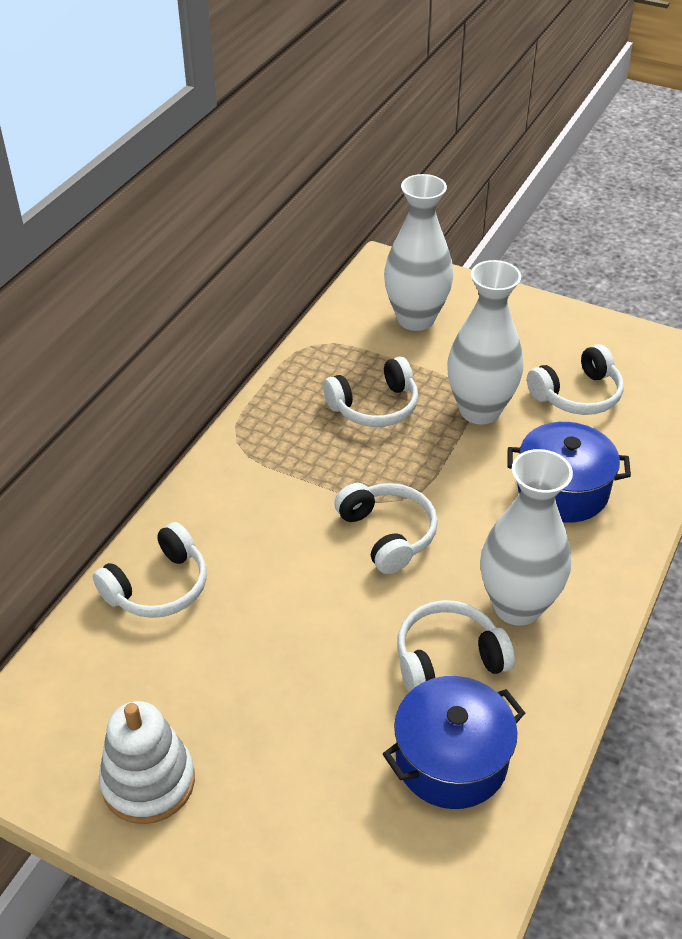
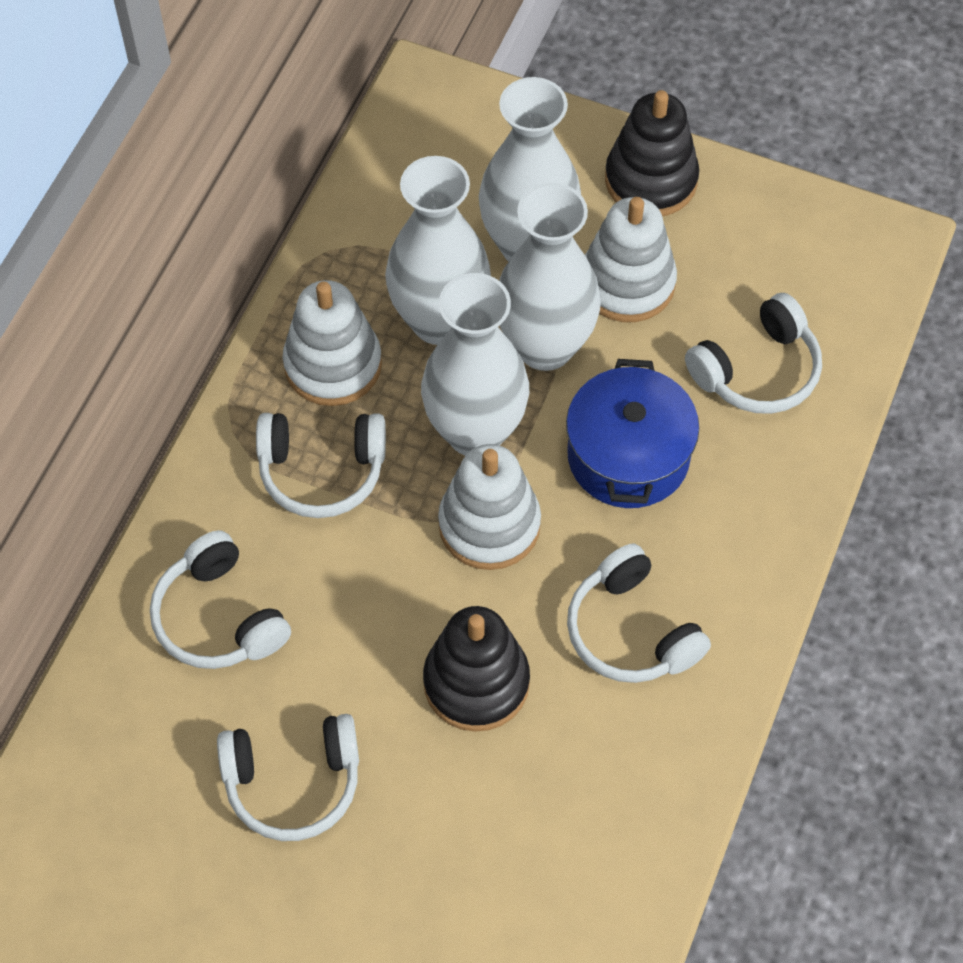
black stacking toy: none = 0 -> [423,606,530,732] [605,90,699,216] = 2
blue pot: [383,676,525,809] [507,422,631,522] = 2 -> [566,359,699,508] = 1
white stacking toy: [99,701,195,824] = 1 -> [283,280,382,406] [438,444,541,570] [585,197,677,322] = 3
white vase: [384,174,453,331] [447,260,524,425] [481,449,573,626] = 3 -> [385,156,491,345] [421,273,529,456] [479,77,581,262] [499,183,601,371] = 4

